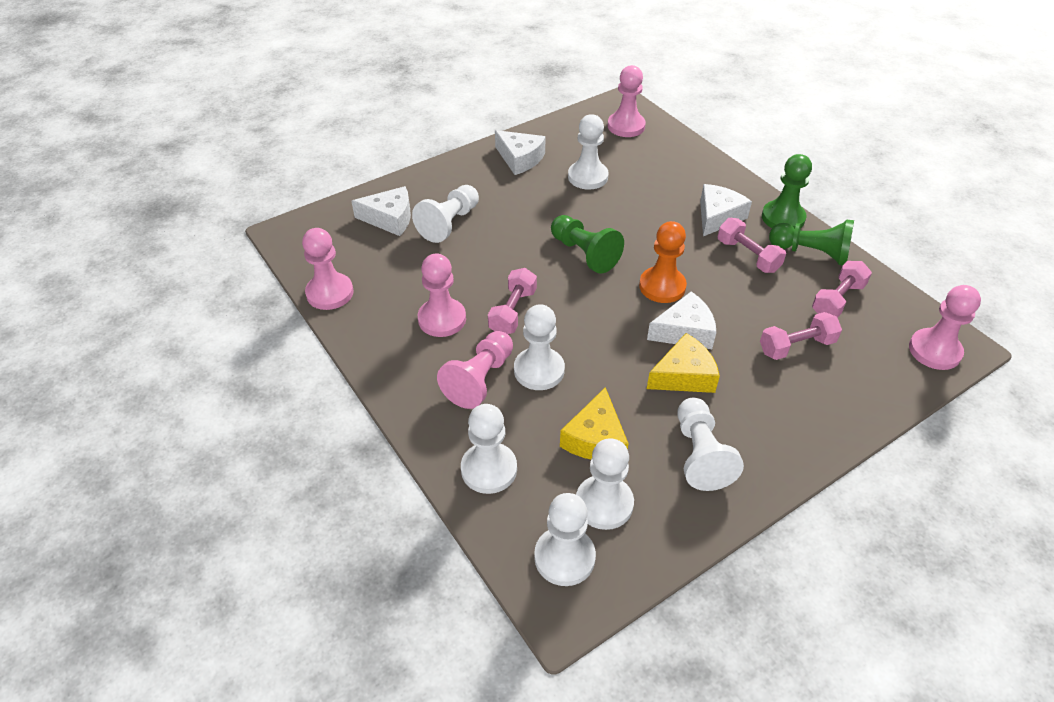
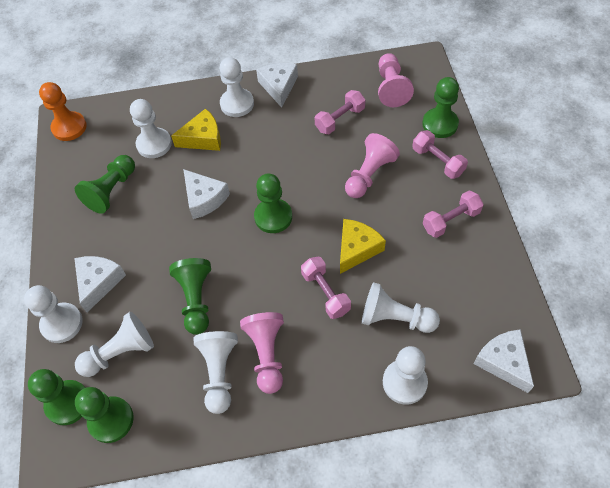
green pawn: [551,215,624,274] [762,154,812,229] [769,220,854,265] = 3 -> [28,369,86,425] [75,155,135,214] [75,387,134,443] [169,258,211,335] [254,174,292,233] [422,77,459,138] = 6
pink pawn: [302,228,353,310] [418,253,466,337] [437,331,513,409] [607,65,646,137] [909,285,981,370] = 5 -> [240,312,284,394] [345,133,400,198] [378,53,414,107] = 3

